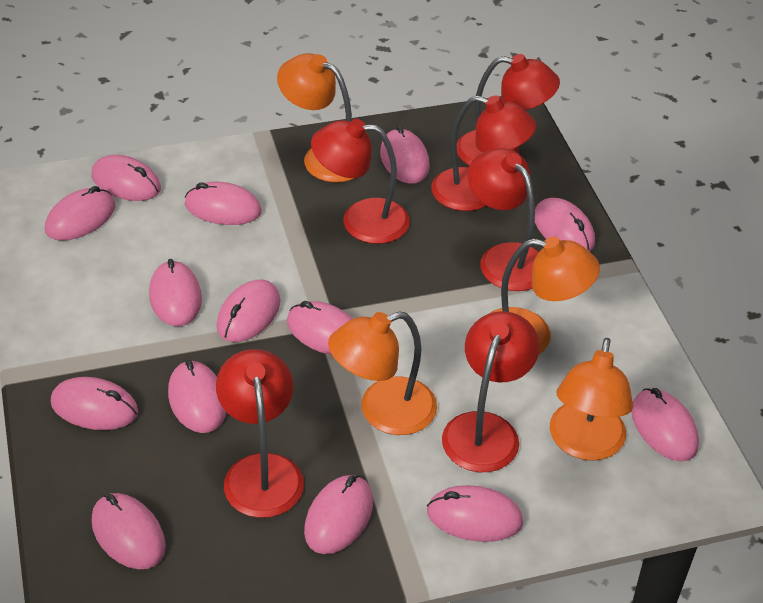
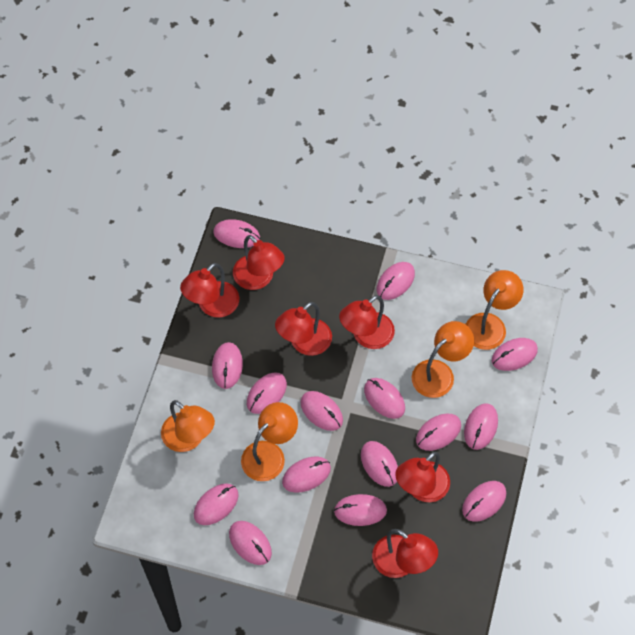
pink mouse: [45,186,115,241] [51,377,138,430] [91,155,161,201] [92,493,166,569] [149,259,202,326] [168,360,226,433] [185,182,262,225] [217,279,280,342] [287,301,353,355] [304,475,373,554] [380,125,430,184] [427,485,523,542] [535,198,595,251] [631,388,699,461] = 14 -> [194,483,239,525] [212,342,243,389] [213,219,260,248] [229,521,272,565] [247,372,287,414] [282,457,331,493] [300,391,343,431] [334,494,387,526] [361,441,398,487] [364,378,405,419] [377,262,415,300] [416,413,461,451] [462,481,506,522] [464,403,498,450] [492,338,538,371] = 15

